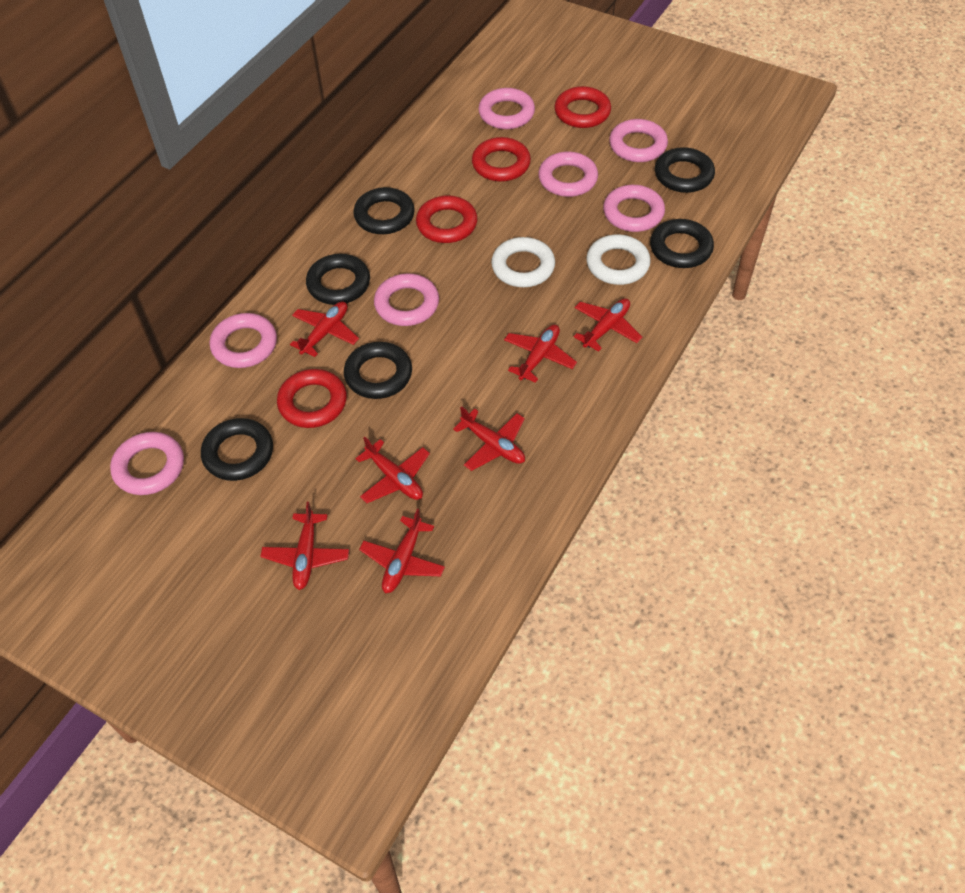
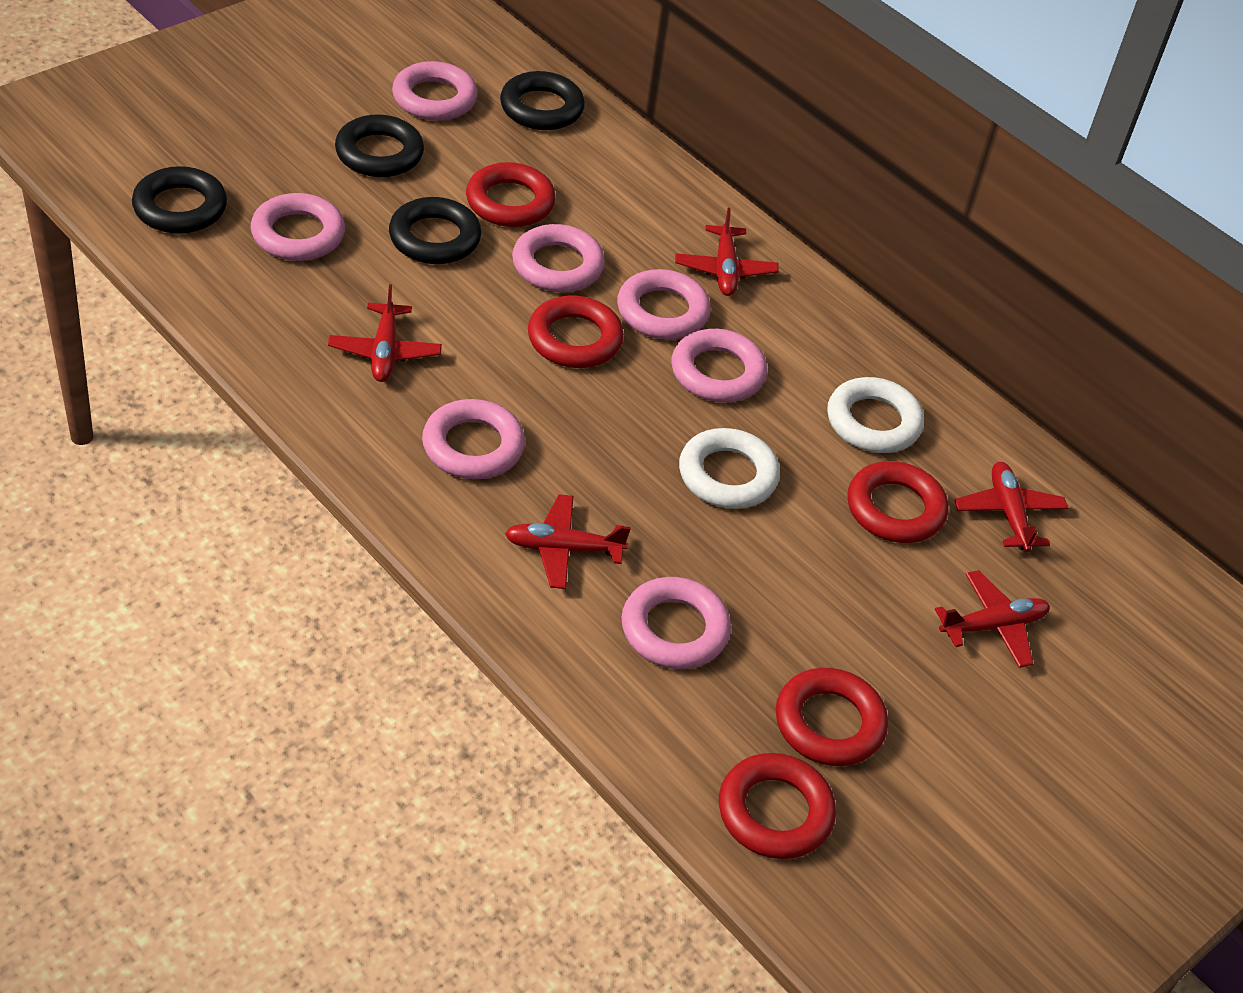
black ring: [201,418,273,481] [306,254,370,305] [344,342,412,399] [353,187,415,234] [650,219,714,268] [655,147,715,193] = 6 -> [132,166,227,234] [335,114,424,177] [389,197,481,264] [500,71,585,130] = 4
red plane: [260,502,349,590] [290,301,359,357] [355,436,430,503] [359,508,445,593] [453,406,525,471] [504,325,577,383] [574,298,642,352] = 7 -> [328,284,442,382] [505,494,631,589] [675,208,779,296] [935,570,1050,668] [954,462,1068,552] = 5
red ring: [277,369,347,428] [416,195,477,243] [472,137,531,182] [554,86,611,128] = 4 -> [466,162,556,227] [528,296,624,368] [719,753,836,859] [776,668,888,766] [847,461,948,543] = 5

